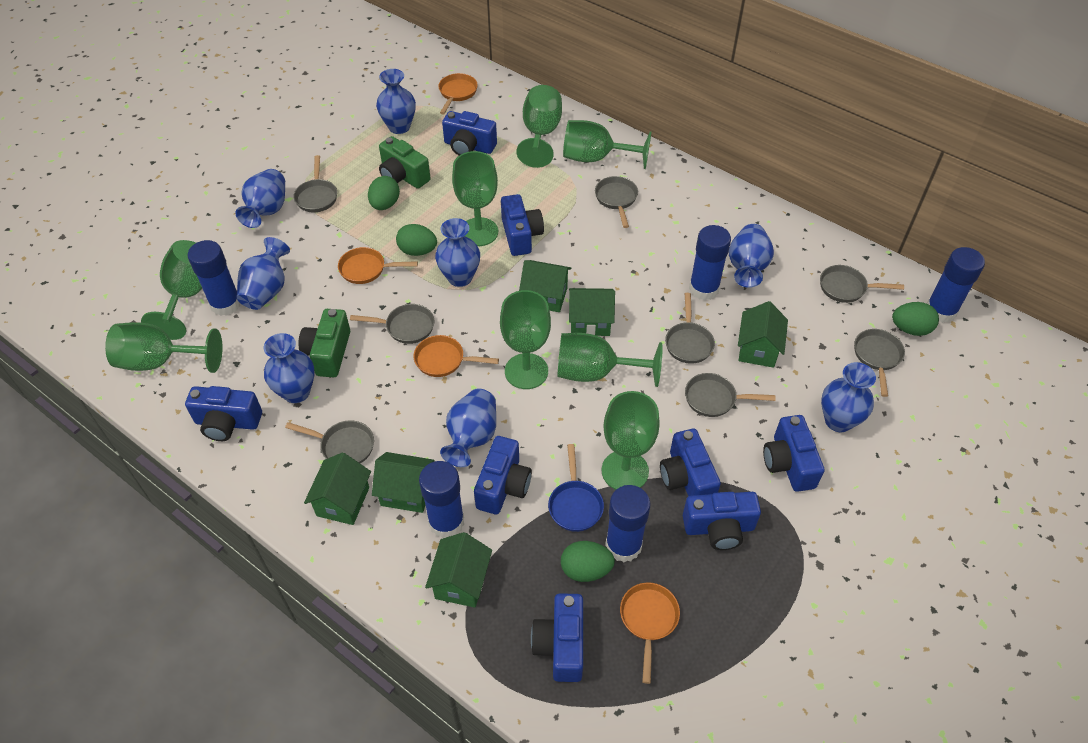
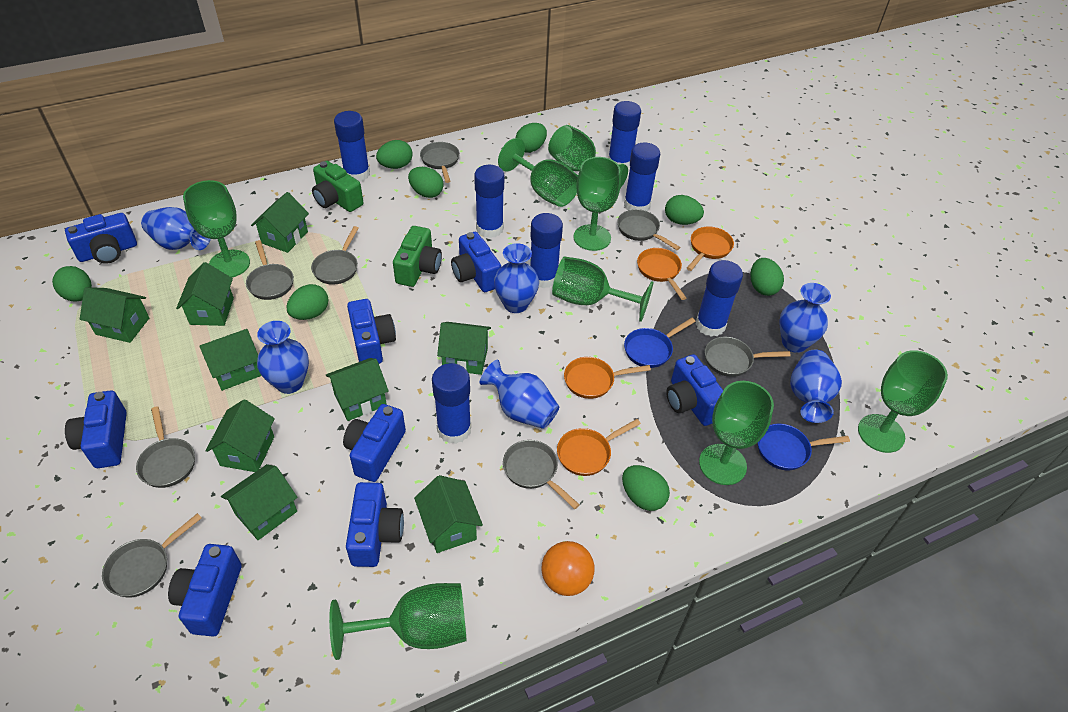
blue glue stick: [188,240,240,316] [419,461,464,538] [605,485,651,562] [689,225,731,300] [927,247,985,323] = 5 -> [334,111,370,182] [432,363,471,444] [474,165,504,238] [530,213,563,288] [608,101,641,169] [624,143,660,211] [696,260,743,337] = 7
blue pan: [548,444,604,532] = 1 -> [624,318,696,368] [758,424,850,470] = 2
blue vase: [235,169,285,228] [237,237,290,310] [264,333,315,403] [376,69,416,134] [435,218,480,287] [440,388,496,467] [729,224,774,288] [821,362,876,432] = 8 -> [141,207,211,250] [257,321,309,394] [479,360,559,429] [494,243,539,313] [779,283,831,353] [790,350,842,423] = 6
green egg: [368,176,400,210] [396,224,437,256] [561,541,615,582] [892,302,939,336] = 4 -> [52,266,92,302] [286,284,328,320] [376,140,412,169] [408,167,444,198] [515,123,547,153] [622,465,670,511] [665,195,704,225] [750,258,784,296] = 8
green house: [304,453,371,525] [372,452,434,513] [425,532,492,608] [519,260,571,312] [569,288,615,336] [738,301,788,368] = 6 -> [80,287,149,343] [176,262,234,326] [199,329,262,391] [205,399,275,472] [221,464,298,540] [251,192,309,253] [326,358,389,421] [414,475,483,553] [437,322,491,375] = 9
orange ball: none = 0 -> [542,541,594,596] = 1

